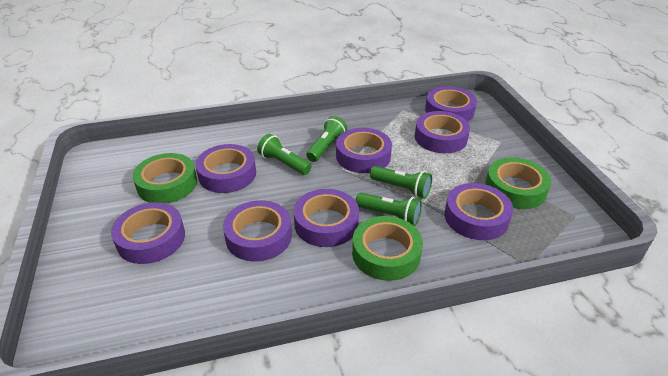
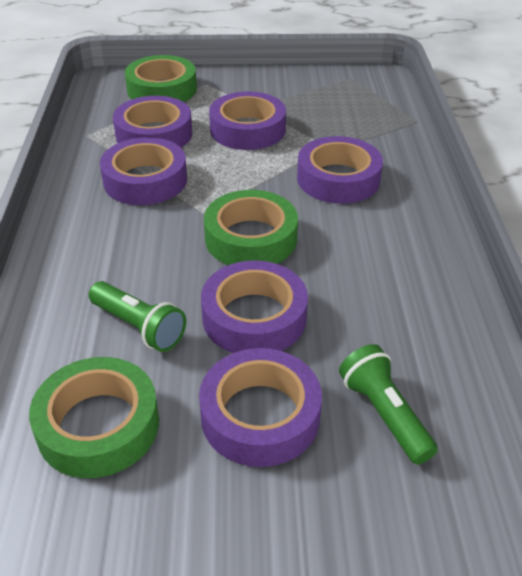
green flashlight: [257,134,312,175] [306,116,347,162] [355,193,422,226] [370,166,432,199] = 4 -> [89,281,186,352] [339,344,438,465] = 2
purple tape: [111,202,185,264] [195,144,256,193] [223,200,292,261] [293,189,359,247] [336,128,392,173] [415,111,470,153] [425,86,477,122] [444,183,513,240] = 8 -> [100,137,187,205] [113,96,192,147] [199,348,322,467] [201,260,308,353] [209,92,286,150] [297,136,383,204] = 6

